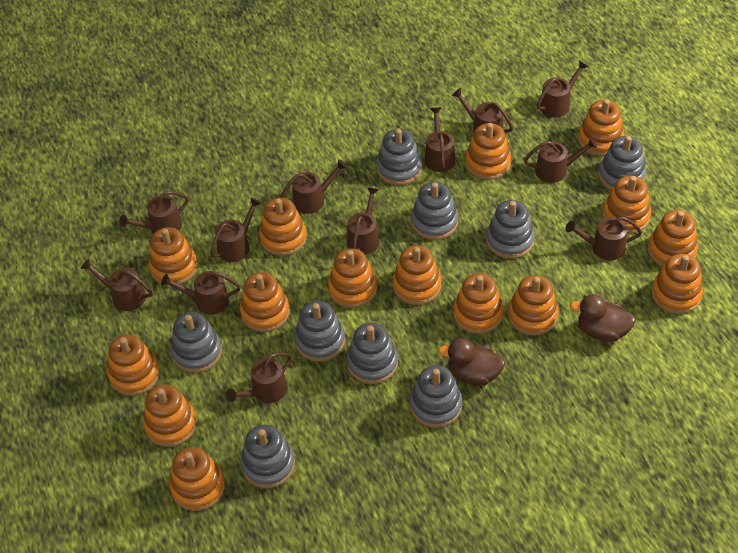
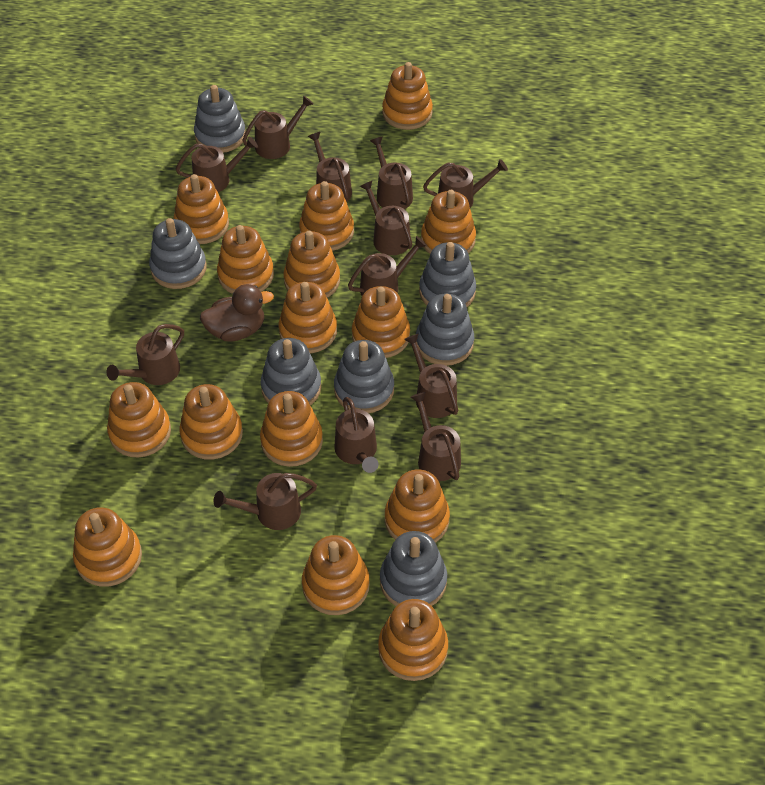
brown duck: [438,338,505,386] [570,294,636,342] = 2 -> [200,284,274,342] = 1
grey stacking toy: [171,312,222,373] [241,425,295,488] [294,301,345,362] [347,323,398,384] [376,128,422,185] [410,365,462,428] [411,182,458,240] [486,200,535,259] [599,136,646,191] = 9 -> [149,218,207,289] [194,85,246,153] [260,338,321,405] [334,340,394,413] [380,531,447,606] [416,293,474,366] [419,242,476,307] = 7

